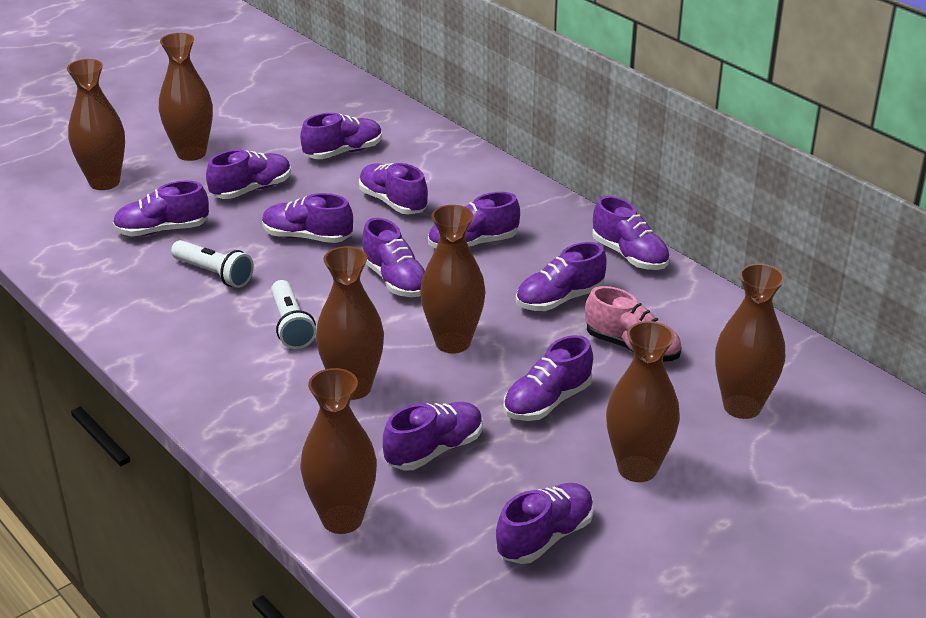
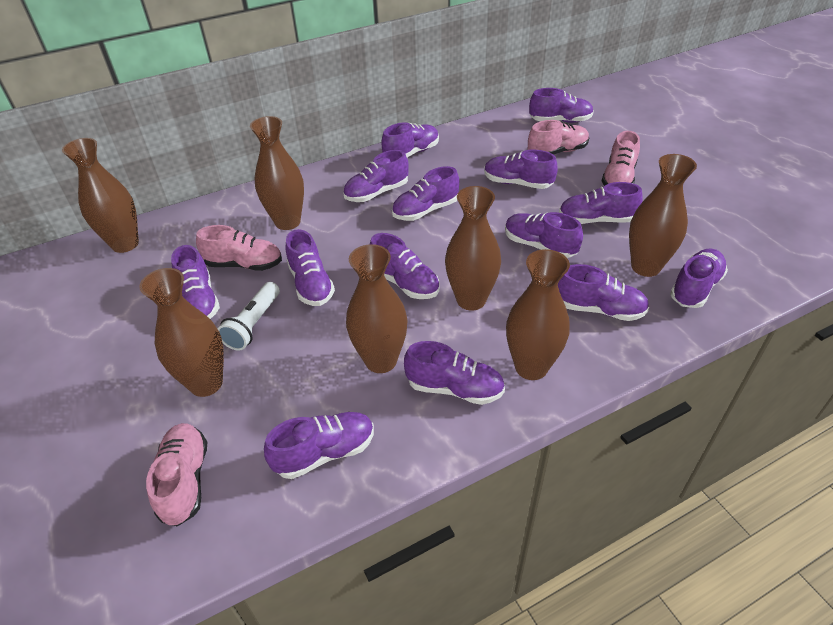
pink shoe: [585,286,682,362] = 1 -> [146,423,207,526] [196,225,282,271] [528,120,589,155] [602,131,640,186] = 4
purple shoe: [113,181,209,236] [206,150,291,199] [262,193,353,243] [300,113,382,159] [359,163,428,214] [362,218,425,297] [383,402,483,471] [428,192,520,248] [496,483,594,564] [503,335,593,421] [516,242,607,311] [592,196,670,270] = 12 -> [171,245,220,319] [264,412,374,479] [285,229,335,306] [343,150,409,202] [370,233,440,299] [382,122,439,158] [392,166,459,221] [404,341,505,405] [484,150,558,189] [505,212,583,258] [529,88,594,123] [558,264,649,321] [559,182,643,224] [670,249,728,308] = 14
white flashlight: [171,240,254,288] [271,280,316,349] = 2 -> [218,282,280,351] = 1

